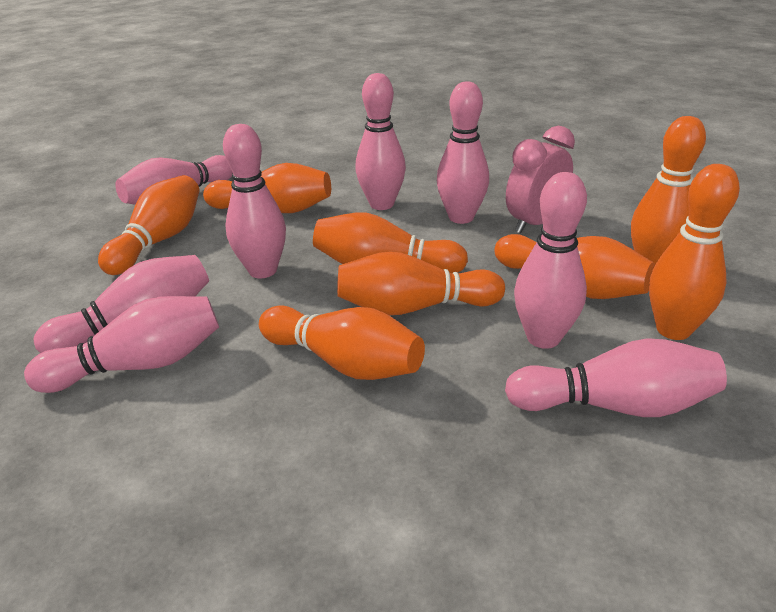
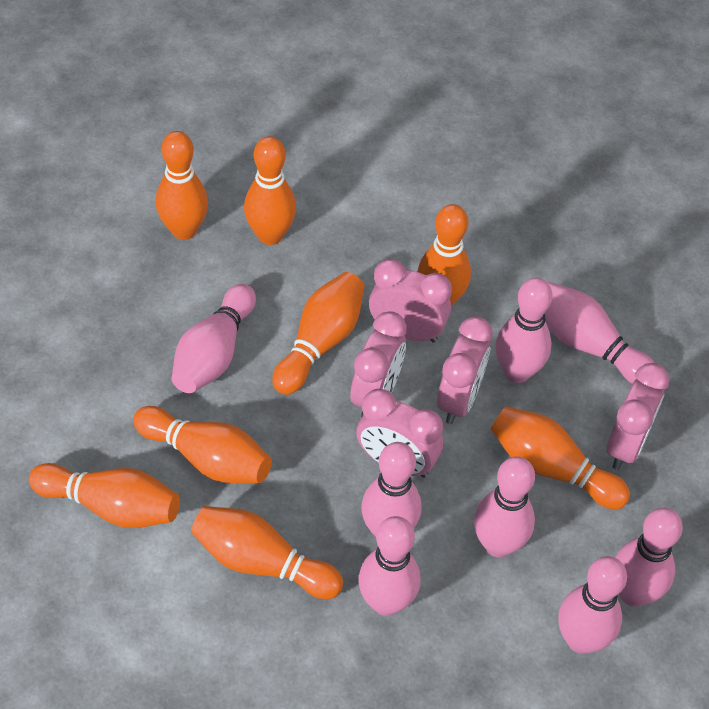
pink clock: [506,126,575,234] = 1 -> [350,311,407,418] [356,388,443,478] [369,259,452,343] [437,316,493,424] [606,363,669,470] = 5

